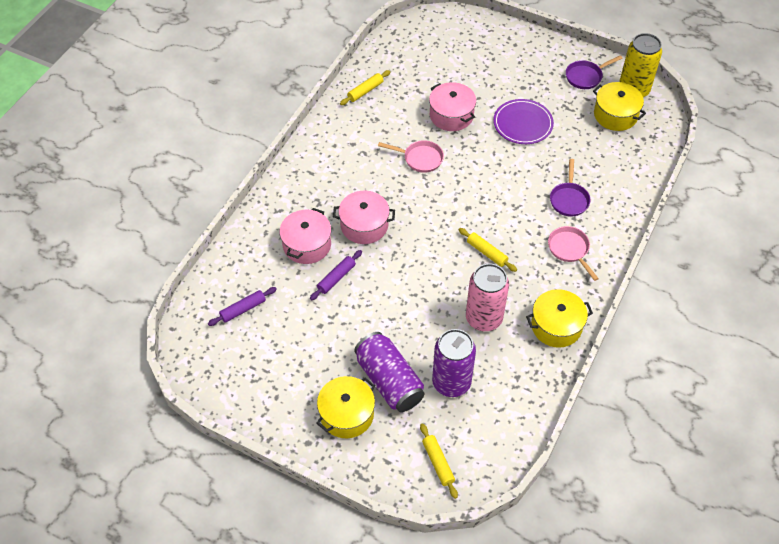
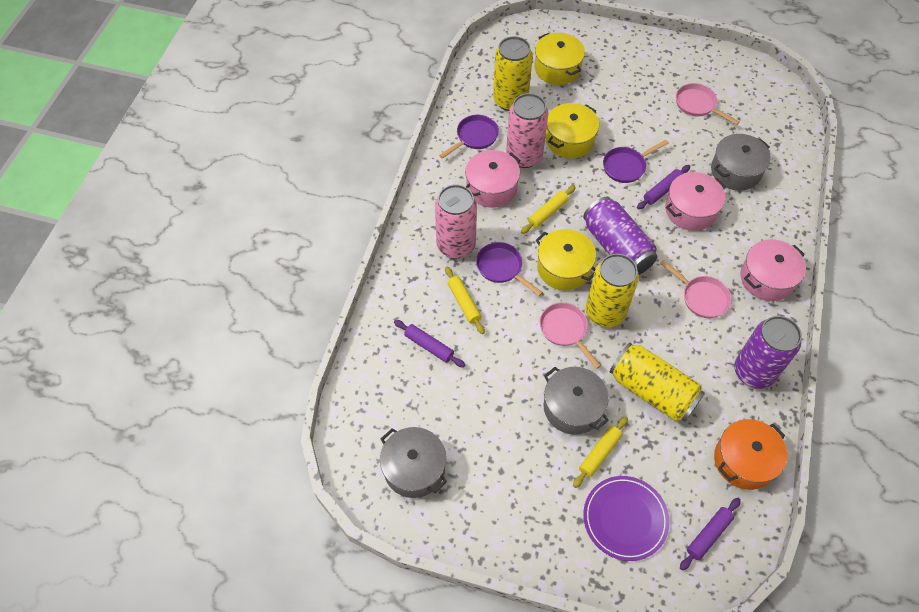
grey pot: none = 0 -> [380,427,447,498] [543,367,609,435] [711,134,771,191] = 3
orange pot: none = 0 -> [714,419,787,490] = 1
pink can: [466,264,509,331] = 1 -> [435,184,477,259] [506,93,548,168] = 2
pink pan: [378,140,444,173] [548,226,599,281] = 2 -> [540,302,601,369] [660,260,732,318] [676,83,739,125] = 3
purple pan: [550,159,591,217] [566,55,623,89] = 2 -> [439,115,499,159] [476,242,543,296] [603,140,669,183] = 3
purple rolling pin: [208,287,277,326] [310,250,362,300] = 2 -> [394,320,465,368] [637,165,690,209] [680,498,741,571] = 3
yellow can: [619,33,662,97] = 1 -> [493,36,533,111] [586,254,639,327] [609,343,705,422] = 3

